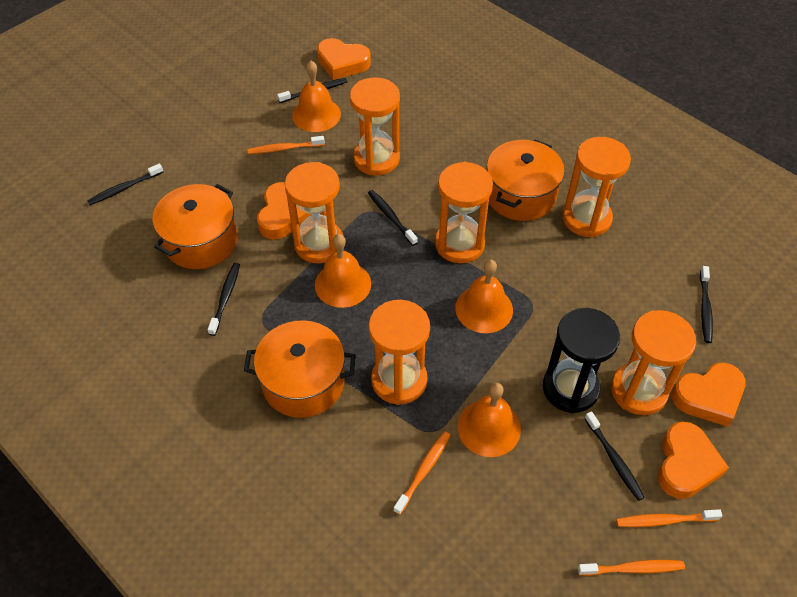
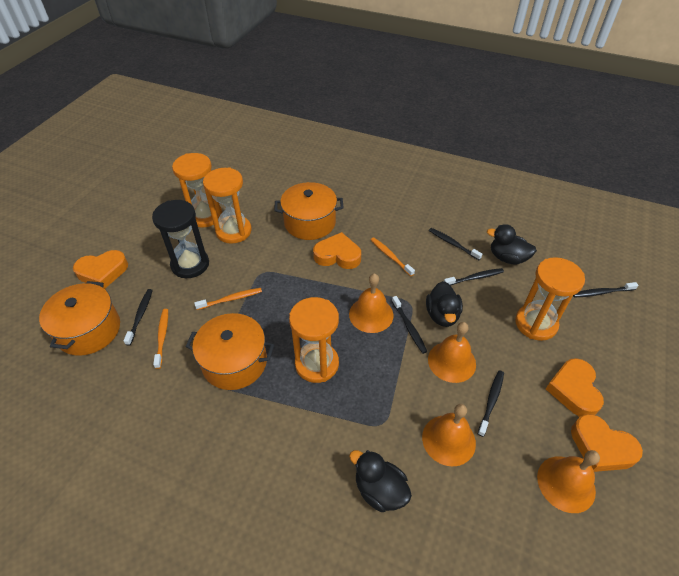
black duck: none = 0 -> [349,450,412,512] [426,281,463,327] [487,224,537,264] = 3
orange hourglass: [285,162,344,263] [350,77,400,176] [368,300,430,405] [435,162,493,263] [562,137,631,238] [611,310,696,415] = 6 -> [172,153,222,227] [203,167,252,244] [289,297,339,383] [515,257,585,341] = 4
orange toothbrush: [248,136,325,154] [393,431,451,515] [578,560,685,576] [616,509,722,527] = 4 -> [153,309,168,369] [194,288,262,310] [371,237,415,276] = 3

